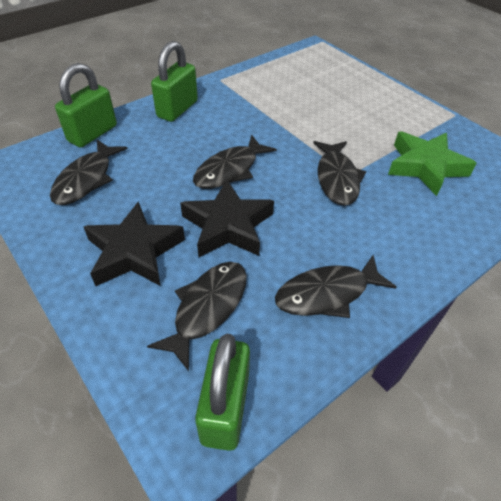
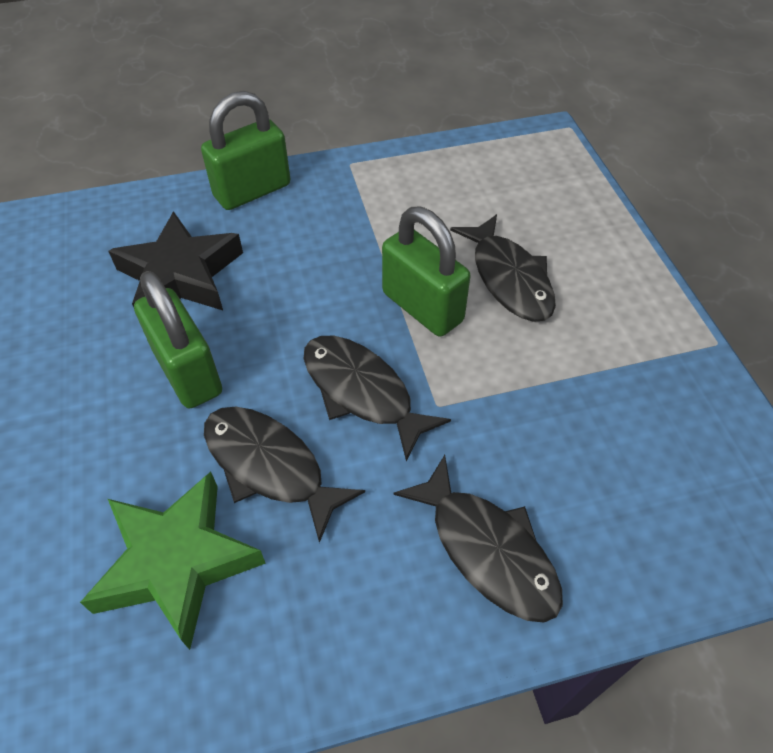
black fish: [50,140,127,205] [147,262,247,371] [193,135,277,189] [275,255,397,318] [314,141,366,206] = 5 -> [204,407,365,543] [304,336,451,462] [394,455,563,622] [450,214,556,322] = 4
black star: [83,202,185,286] [180,180,274,257] = 2 -> [108,211,243,310] = 1

